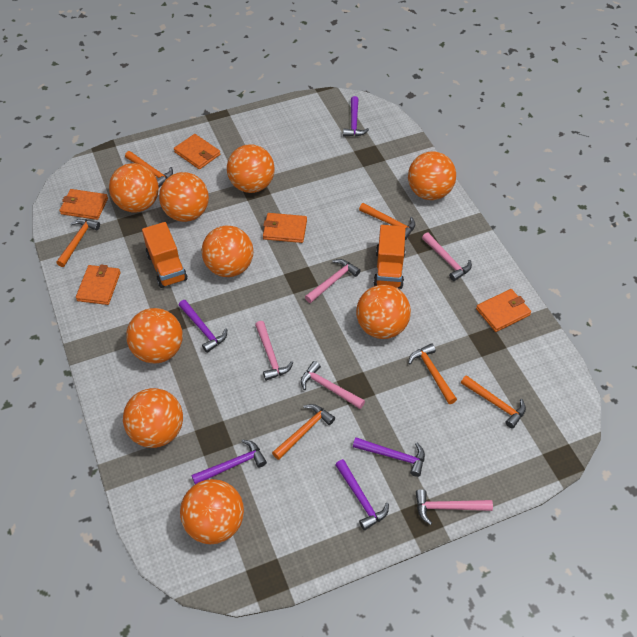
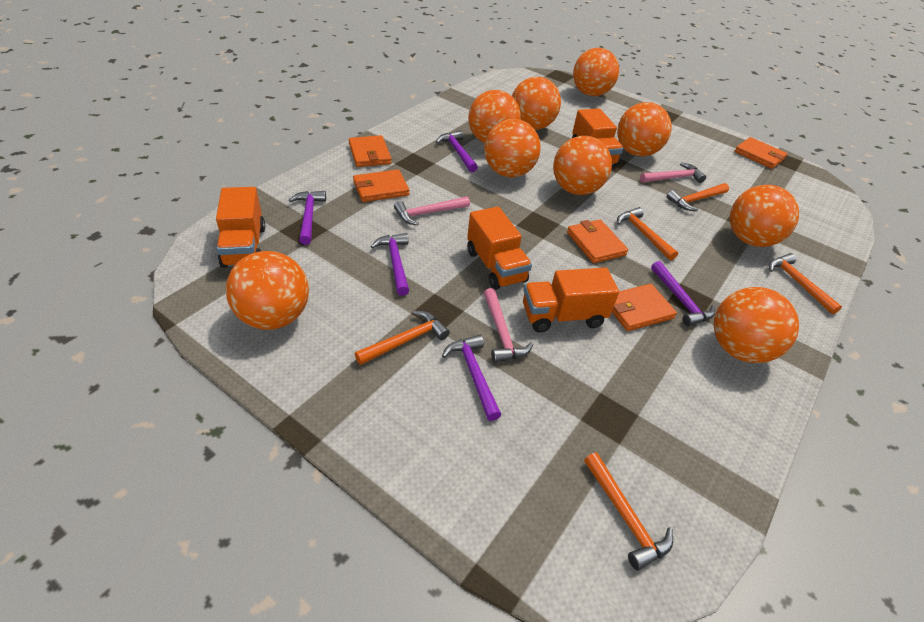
orange hammer: [56,219,100,267] [125,151,173,188] [272,404,335,460] [359,203,415,240] [408,343,457,404] [461,375,526,428] = 6 -> [355,311,450,365] [584,453,673,571] [617,207,678,261] [667,183,729,211] [769,253,842,314] = 5
orange truck: [142,222,187,288] [374,225,406,289] = 2 -> [216,187,265,268] [467,207,532,290] [523,268,619,333] [572,108,623,166] = 4
pink hammer: [255,321,293,381] [301,361,365,409] [305,259,361,303] [416,489,493,525] [422,233,472,281] = 5 -> [394,196,470,225] [484,288,533,363] [640,163,706,183] = 3

